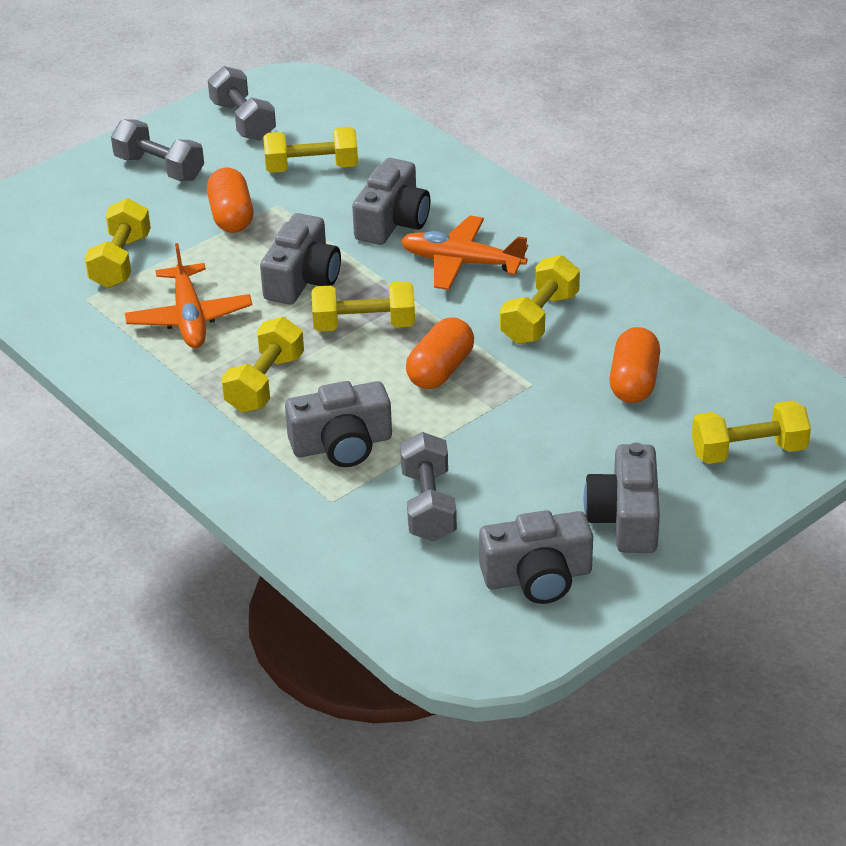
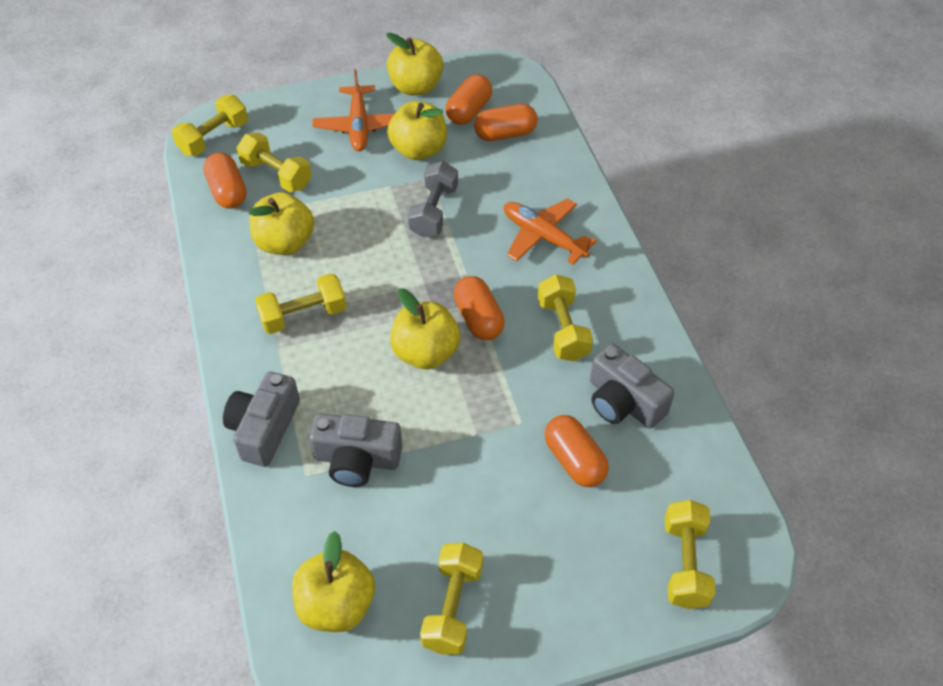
grey camera: [260,213,341,305] [285,381,392,467] [352,158,430,245] [479,510,593,604] [584,443,660,553] = 5 -> [223,372,300,467] [309,413,402,487] [590,344,674,428] = 3
grey dumbbell: [111,119,204,181] [208,66,276,141] [400,432,457,542] = 3 -> [408,161,458,238] = 1
orange capsule: [207,168,253,233] [406,317,474,389] [609,327,660,403] = 3 -> [203,152,246,209] [445,74,492,125] [454,276,505,340] [474,104,538,141] [545,415,609,487] = 5
yellow apple: none = 0 -> [249,192,314,255] [292,531,375,632] [386,33,443,96] [387,101,447,160] [390,289,460,369] = 5

